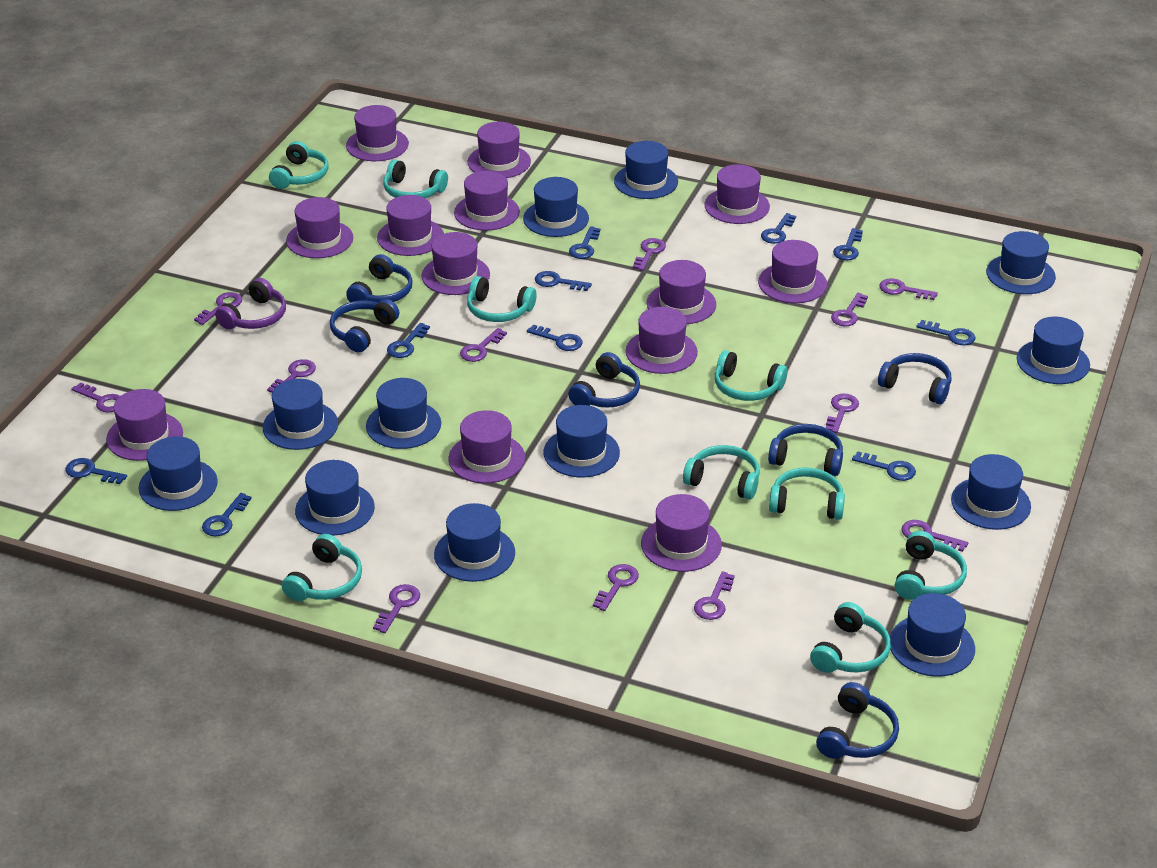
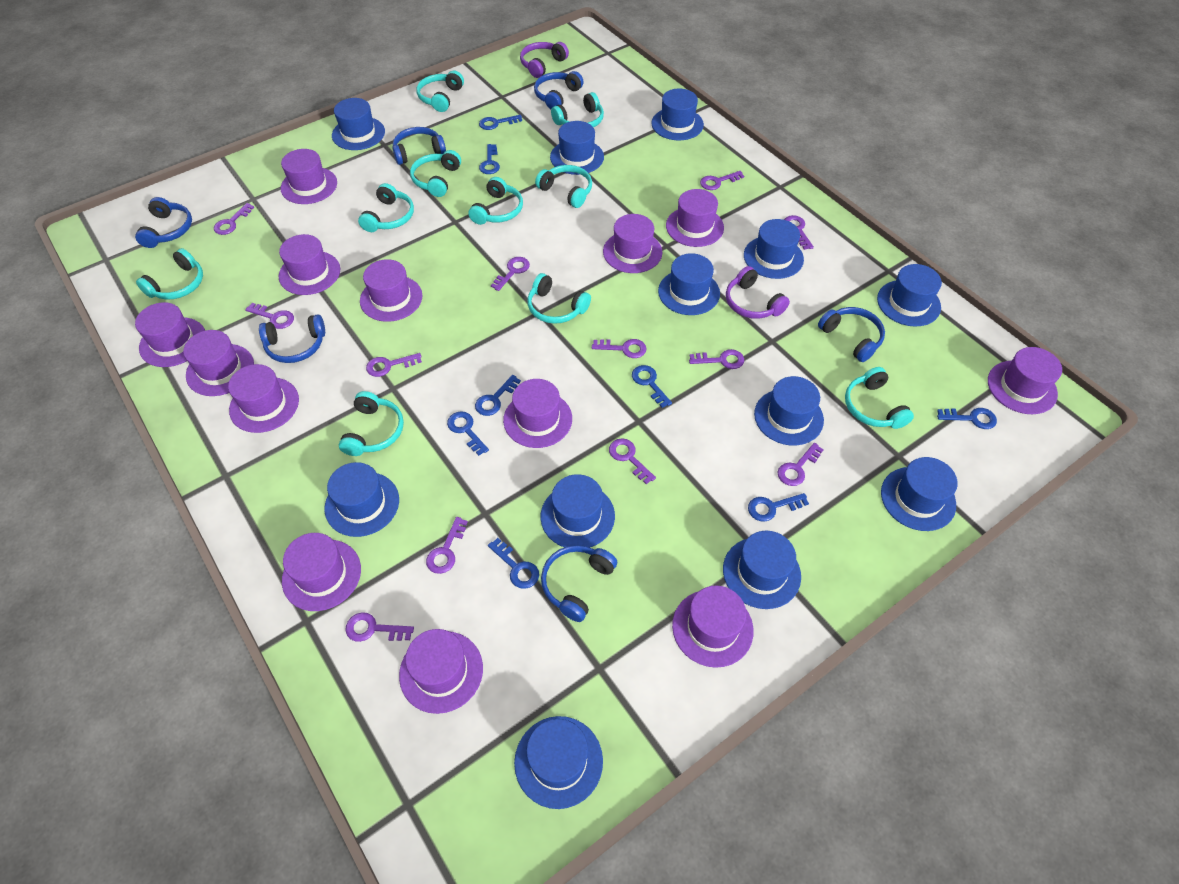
blue key: [65,458,127,484] [202,493,252,536] [387,323,430,358] [527,324,583,351] [535,271,592,291] [569,226,600,259] [761,213,796,244] [833,228,863,260] [852,451,916,481] [916,320,976,345] = 10 -> [447,411,489,456] [475,375,521,416] [479,115,522,130] [479,144,500,174] [488,538,539,589] [632,365,672,408] [748,493,809,521] [937,408,997,429] = 8
purple headphones: [215,278,286,329] = 1 -> [520,42,569,78] [726,266,790,319] = 2
turquoise headphones: [269,141,329,189] [282,534,362,601] [383,159,448,198] [467,276,537,322] [683,445,760,500] [715,350,788,401] [769,467,845,520] [810,602,891,673] [895,531,967,600] = 9 -> [136,248,203,300] [339,391,404,456] [358,183,414,232] [410,150,461,197] [416,71,464,112] [468,177,523,225] [527,273,591,324] [535,165,592,208] [551,92,604,128] [845,367,914,429] = 10

